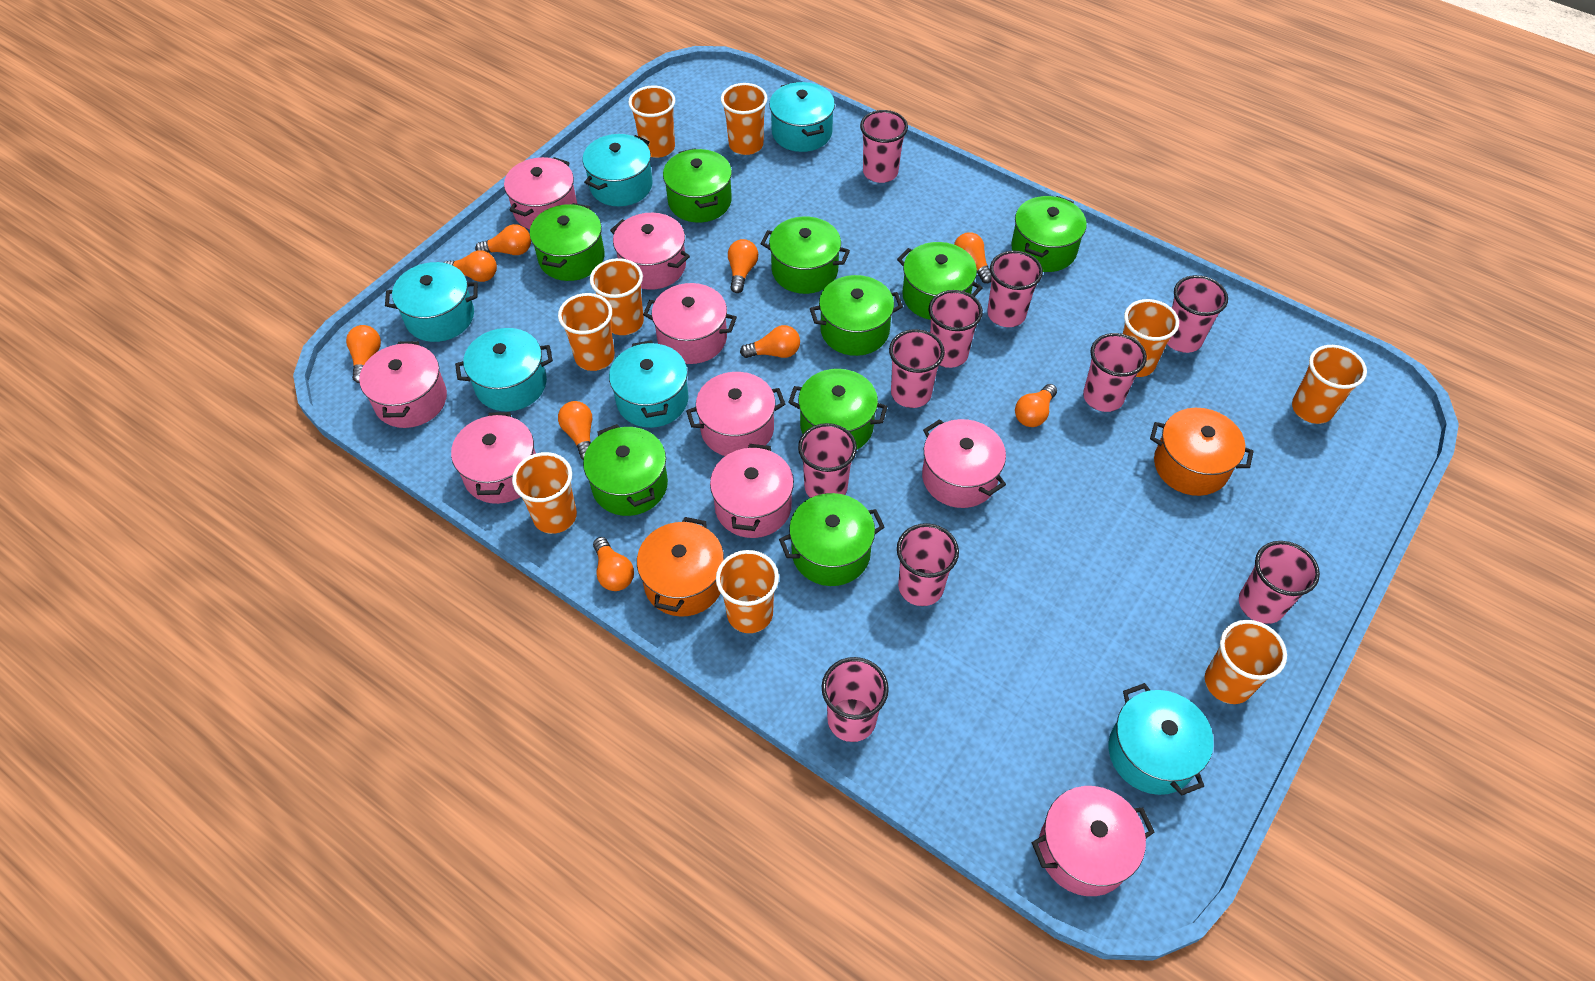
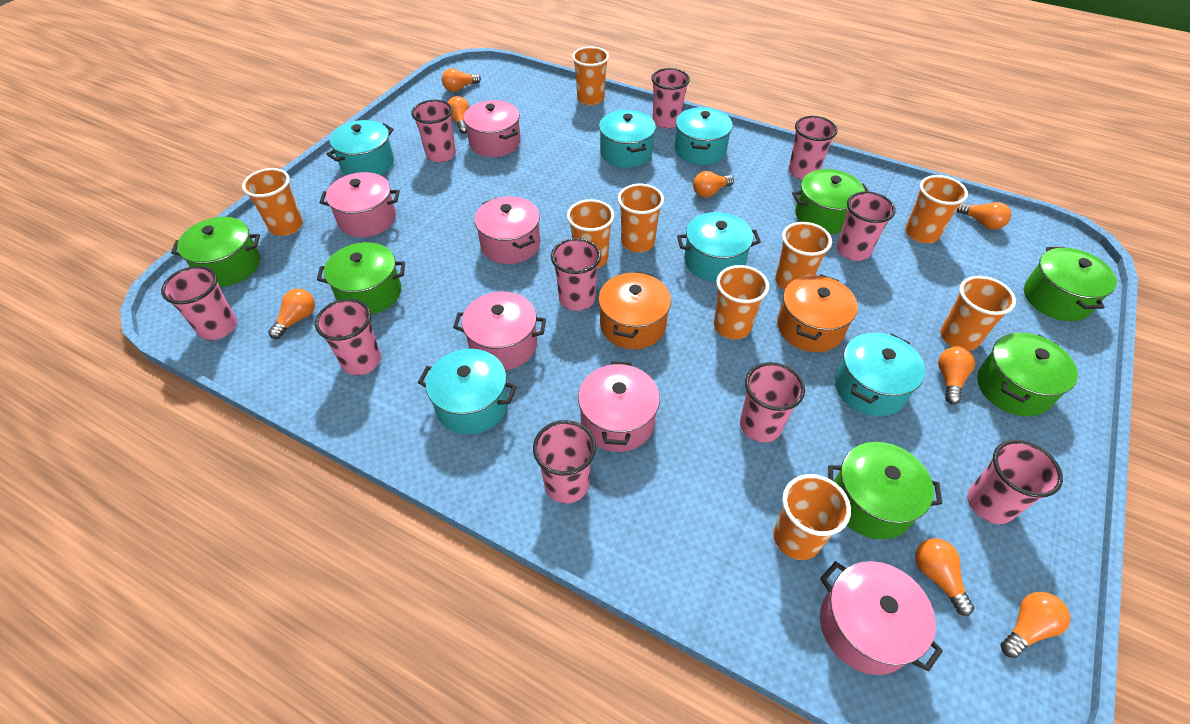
green pot: [530,203,605,281] [583,424,668,516] [663,148,732,223] [761,217,850,294] [779,493,885,586] [788,369,888,450] [810,275,903,356] [897,242,983,320] [1011,196,1087,272] = 9 -> [171,217,260,287] [317,242,405,315] [792,169,869,234] [828,442,942,539] [977,333,1078,416] [1024,247,1117,321] = 6
orange light bulb: [346,325,381,383] [444,250,497,282] [475,224,531,255] [558,401,592,460] [593,537,634,591] [728,239,758,293] [740,325,800,358] [954,232,992,283] [1015,384,1057,427] = 9 -> [268,289,315,339] [442,68,481,92] [447,96,469,134] [693,171,734,198] [915,538,974,616] [938,346,975,404] [957,202,1011,230] [1000,592,1070,658] = 8
pink pot: [359,341,447,428] [451,412,536,504] [504,157,577,229] [610,213,690,290] [643,283,737,364] [686,372,785,456] [710,444,794,538] [922,419,1006,508] [1032,786,1155,896] = 9 -> [319,172,400,237] [453,291,546,370] [463,100,521,157] [474,196,540,264] [578,361,660,452] [820,561,943,675] = 6

